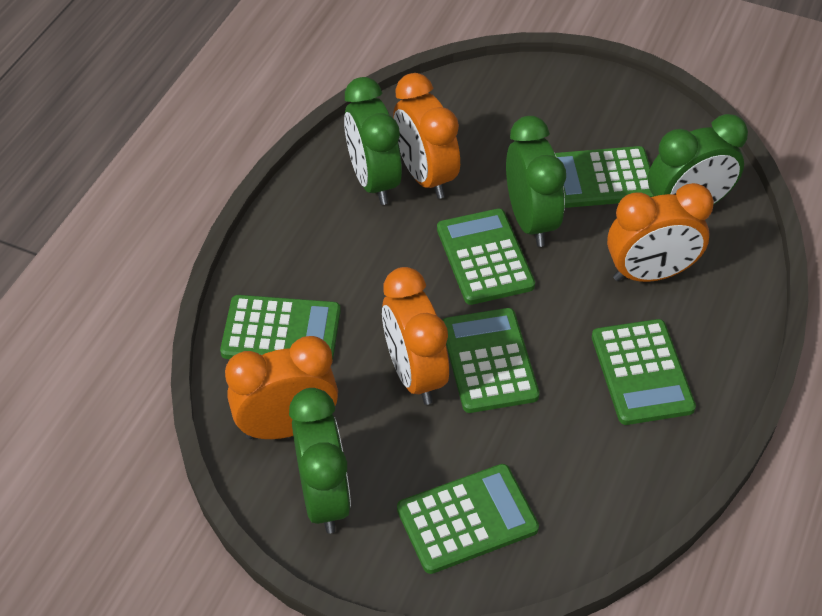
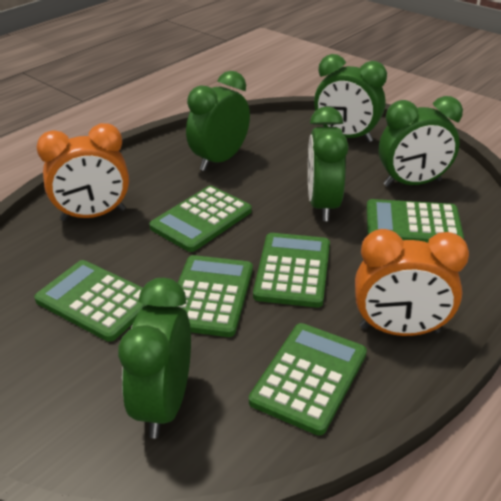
green clock: [289,388,351,534] [344,77,402,205] [506,116,566,247] [648,114,748,205] = 4 -> [118,278,191,439] [186,71,250,171] [308,106,348,221] [314,54,387,142] [379,96,463,187] = 5
orange clock: [225,336,338,439] [382,267,449,405] [393,73,460,199] [607,183,714,282] = 4 -> [36,123,129,221] [355,229,469,336] = 2

